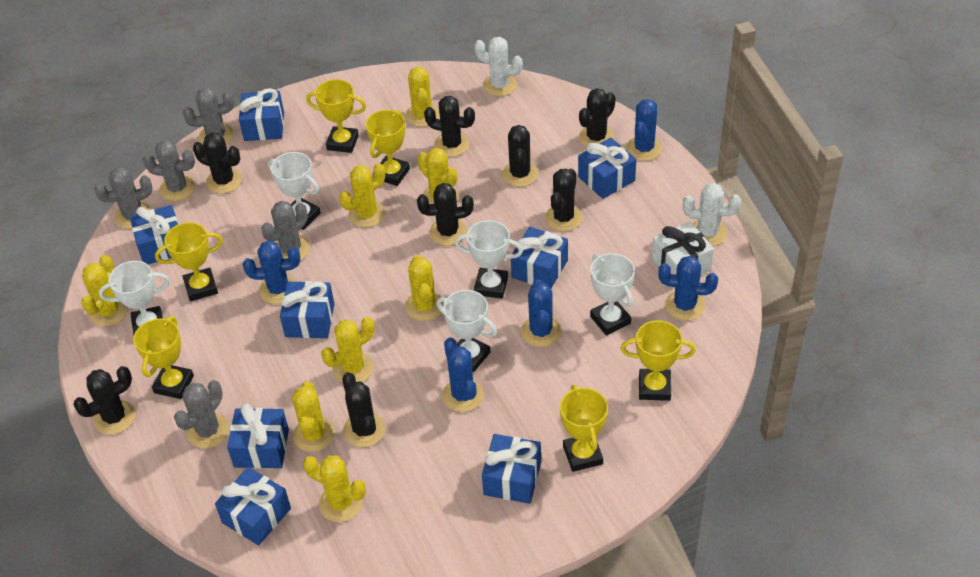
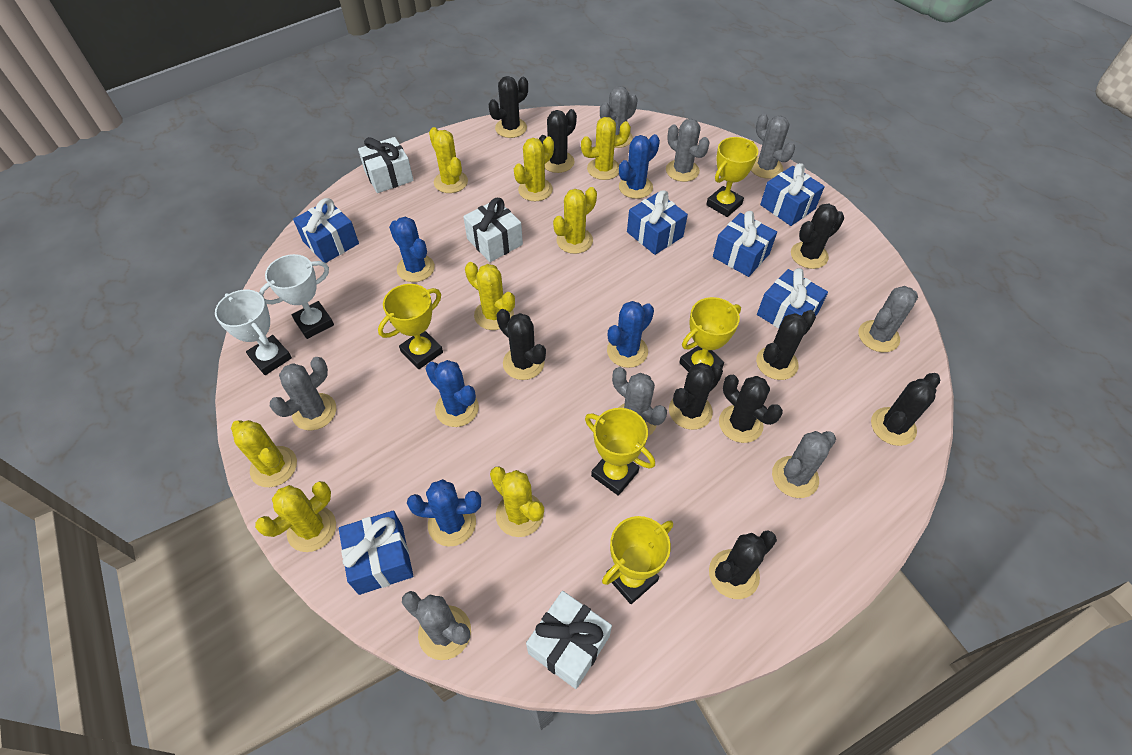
black cactus: [73,366,136,435] [193,133,242,194] [342,372,386,447] [417,183,474,246] [424,96,475,157] [502,125,538,187] [545,169,583,231] [579,88,616,147] = 8 -> [489,76,528,138] [496,309,546,380] [539,109,577,173] [669,363,723,430] [709,530,777,599] [719,375,783,443] [756,310,816,380] [791,204,844,269] [871,373,940,446] = 9
blue gift: [130,205,179,264] [215,467,291,545] [227,404,289,468] [239,88,284,141] [280,281,334,338] [482,434,541,504] [511,227,568,289] [578,138,636,199] = 8 -> [293,198,359,263] [339,510,413,595] [627,190,688,255] [713,211,777,277] [757,268,828,328] [760,163,825,226] = 6
grey cactus: [94,167,153,229] [143,140,196,201] [174,380,229,449] [183,88,234,144] [261,201,310,261] = 5 -> [270,357,336,431] [402,591,471,660] [600,86,638,148] [612,367,667,436] [666,119,710,182] [751,113,795,179] [772,431,836,498] [859,286,918,352] = 8
white cactus: [474,37,523,96] [683,183,741,246] = 2 -> none = 0
white gift: [651,222,714,275] = 1 -> [358,137,414,193] [463,198,523,262] [526,591,612,689] = 3
white trophy: [99,261,170,335] [268,152,321,230] [437,290,497,372] [455,220,523,299] [590,253,635,336] = 5 -> [215,290,292,375] [259,254,334,339] = 2
yellow trophy: [133,316,194,399] [155,222,223,301] [306,79,366,153] [365,110,410,186] [560,385,608,472] [621,320,696,401] = 6 -> [378,284,443,369] [585,408,655,496] [602,516,673,604] [679,297,741,372] [706,137,758,217] = 5

